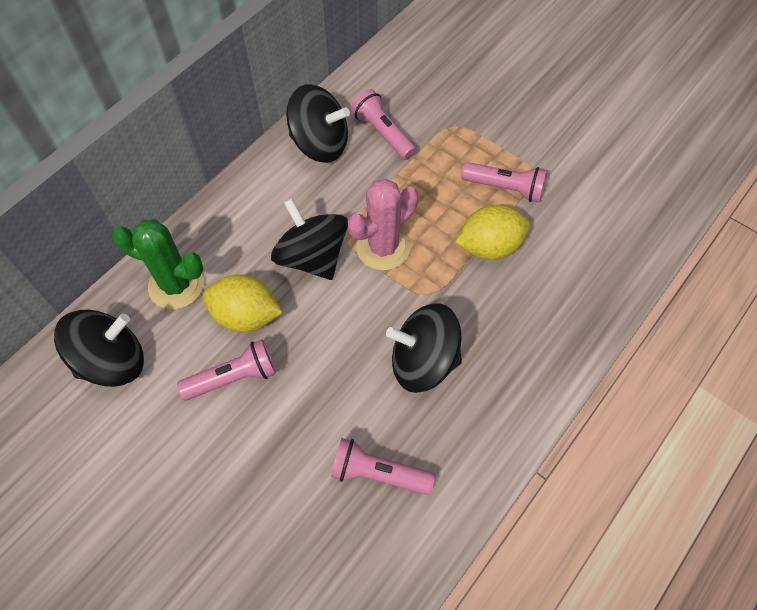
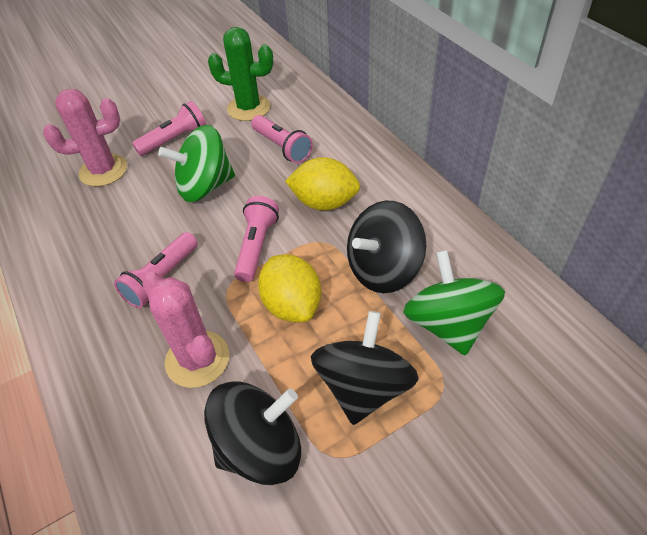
black spinning top: [54,310,144,387] [271,198,348,280] [286,84,350,163] [386,303,462,393] = 4 -> [204,382,301,485] [311,311,419,425] [347,201,426,293] = 3
green spinning top: none = 0 -> [158,125,235,202] [403,250,505,356] = 2
pink cactus: [348,178,418,270] = 1 -> [43,89,127,187] [142,272,229,388] = 2

